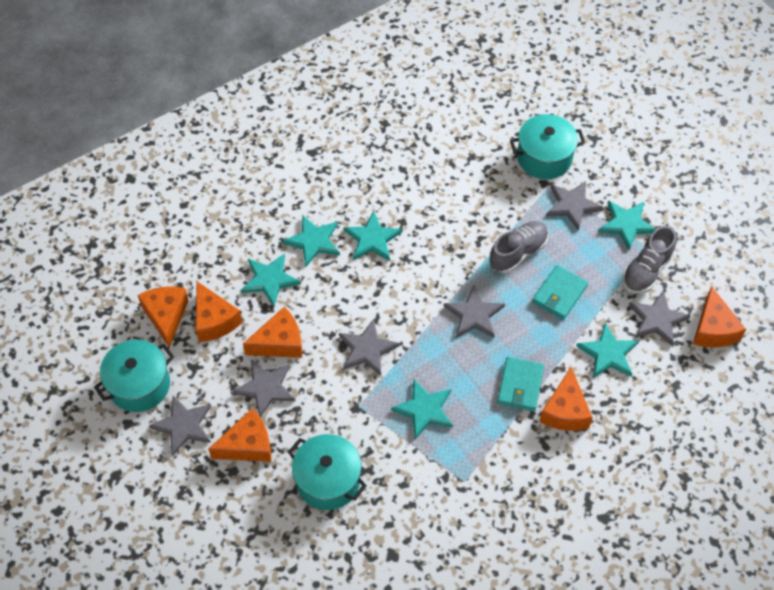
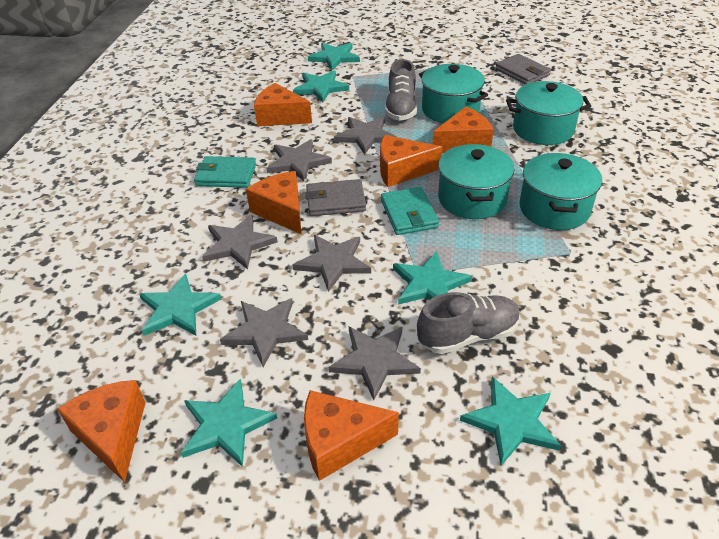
grey wallet: none = 0 -> [305,179,366,216] [495,54,551,85] = 2
turquoise pot: [94,340,174,412] [288,434,367,510] [510,114,585,179] = 3 -> [419,64,488,123] [438,144,515,219] [506,81,591,145] [519,153,602,230] = 4

